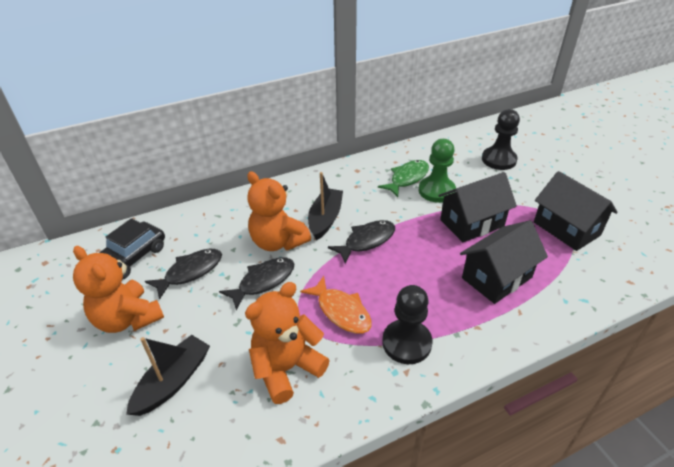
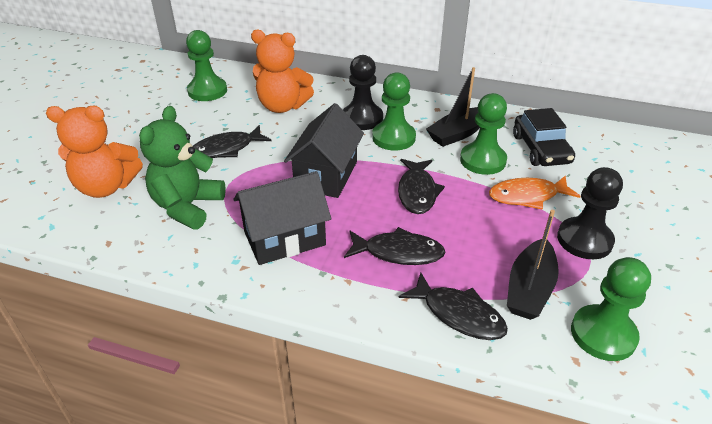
black fish: [145,249,222,300] [219,257,294,311] [328,220,395,264] = 3 -> [193,125,271,158] [344,227,445,265] [398,159,445,214] [399,272,508,340] = 4
black house: [438,172,517,242] [460,220,548,304] [534,171,618,251] = 3 -> [234,171,331,265] [284,103,364,198] = 2
green fish: [378,160,429,197] = 1 -> none = 0
green pawn: [419,139,456,203] = 1 -> [186,30,227,101] [372,72,416,151] [460,93,507,175] [571,257,651,361] = 4
green teddy bear: none = 0 -> [139,106,226,230] = 1
orange teddy bear: [73,246,164,333] [245,282,330,404] [247,171,311,251] = 3 -> [46,106,143,198] [251,29,314,113] = 2

